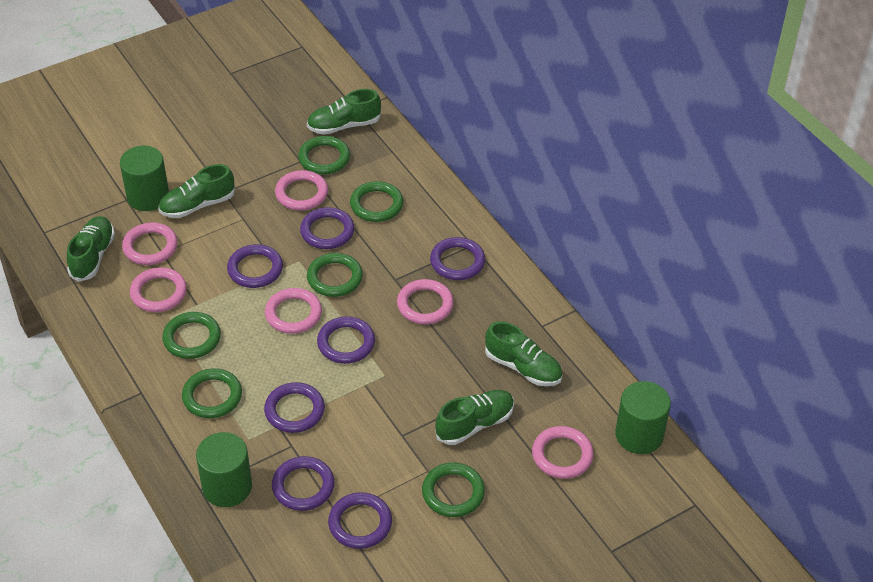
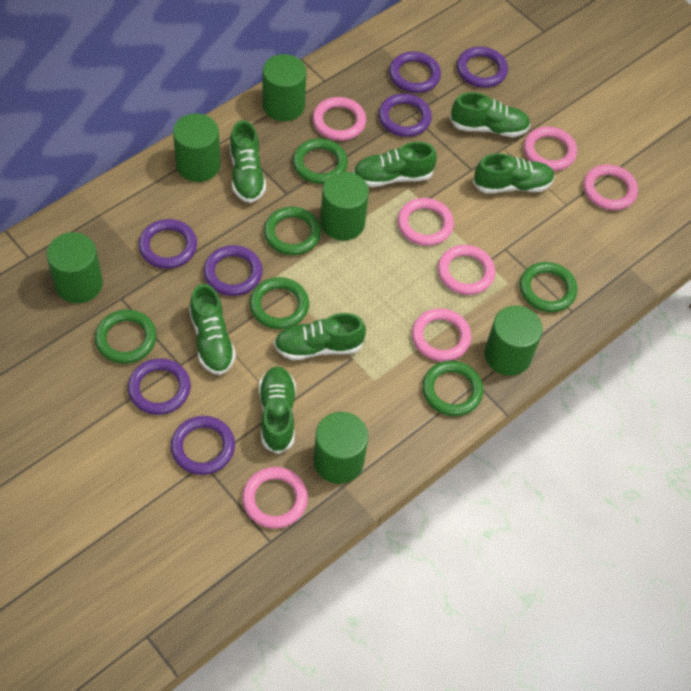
green cylinder: [120,146,169,211] [196,432,252,507] [615,381,671,454] = 3 -> [46,232,103,303] [173,113,221,182] [262,54,307,121] [313,412,368,484] [320,172,369,241] [484,305,543,376] = 6
green shoe: [67,216,115,282] [158,164,235,218] [307,89,381,135] [435,390,514,445] [485,321,563,386] = 5 -> [189,284,236,375] [230,120,266,203] [259,366,296,454] [274,313,366,360] [353,142,437,187] [450,92,531,137] [473,153,555,193] = 7
pink ring: [122,222,178,265] [130,267,187,312] [265,288,322,334] [275,170,328,210] [397,279,454,325] [532,426,594,479] = 6 -> [242,467,308,529] [312,97,366,141] [398,198,454,246] [412,308,471,362] [438,245,495,295] [524,126,577,171] [583,164,638,210] = 7

